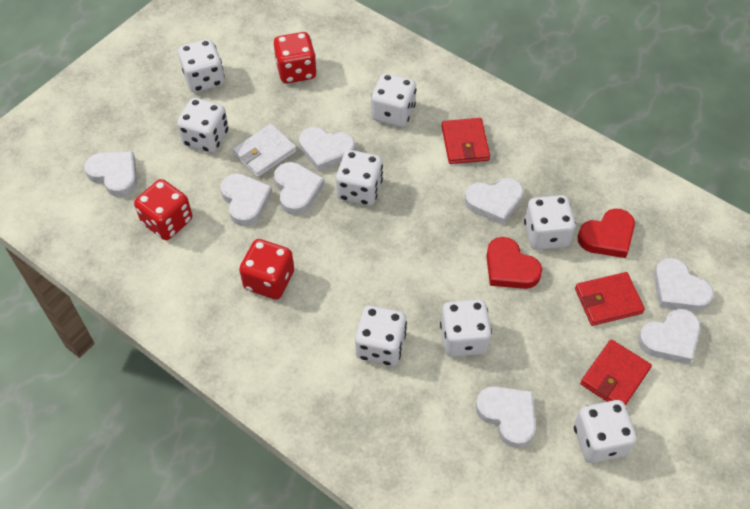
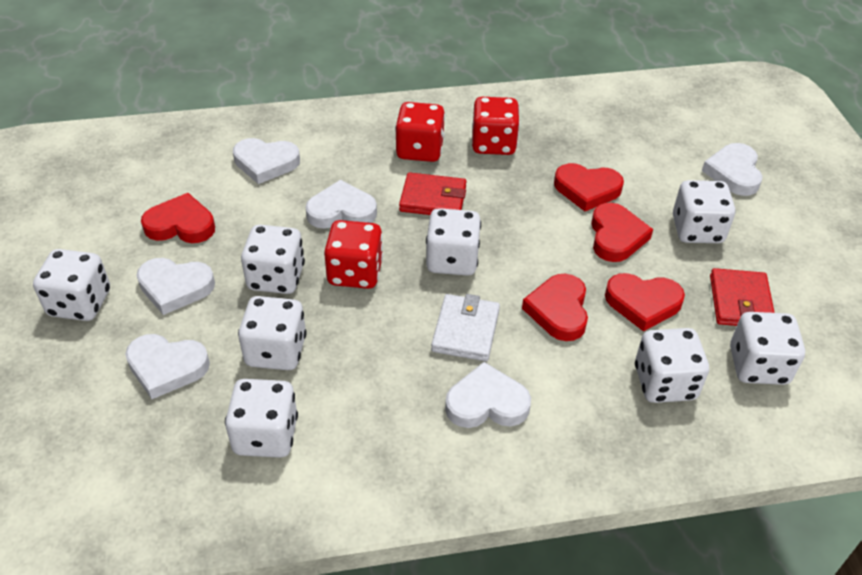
red heart: [486,237,542,289] [577,209,635,258] = 2 -> [141,193,215,243] [522,274,588,341] [554,163,624,211] [591,203,653,262] [605,273,685,332] = 5
red wallet: [442,118,490,164] [575,272,645,326] [580,340,652,406] = 3 -> [399,172,466,215] [710,268,775,326] = 2
white heart: [84,151,137,197] [220,173,272,226] [274,162,325,215] [299,127,355,172] [464,178,524,225] [475,386,536,448] [638,309,700,364] [654,258,714,311] = 8 -> [125,334,210,399] [136,258,215,315] [233,138,300,184] [305,180,377,229] [445,362,531,428] [702,143,762,196] = 6

